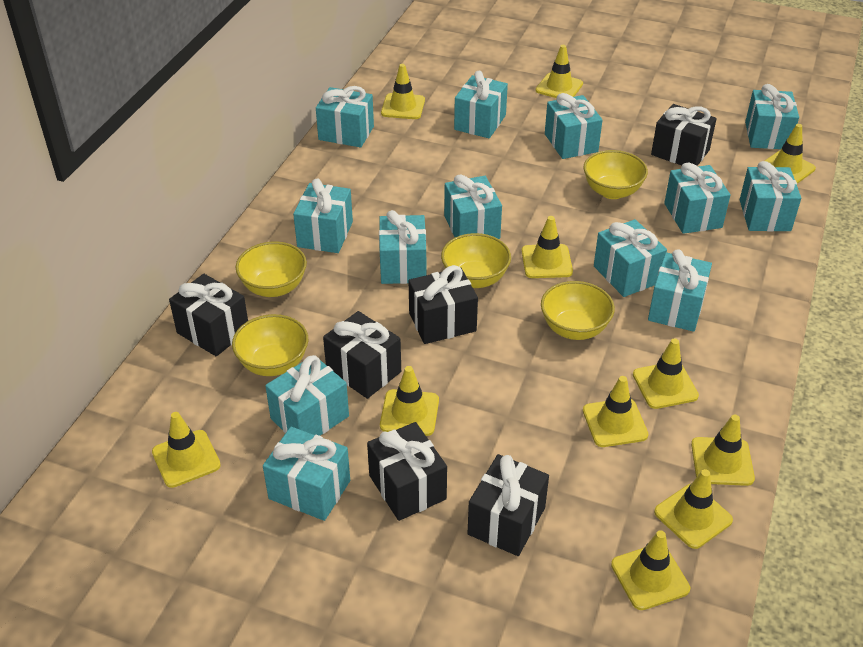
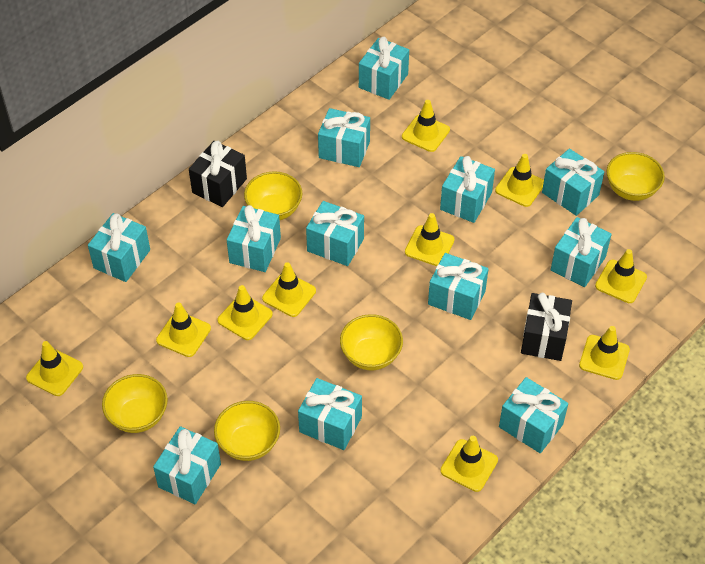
black gift: [169,274,248,357] [323,311,401,399] [367,422,447,521] [409,265,478,344] [467,454,549,556] [651,104,717,166] = 6 -> [189,141,247,207] [521,293,572,361] = 2
turquoise gift: [263,427,350,521] [265,355,349,436] [293,179,353,253] [316,86,374,148] [379,210,426,284] [444,174,502,239] [454,71,508,138] [545,93,602,159] [594,219,667,297] [648,249,712,332] [664,163,731,234] [740,161,801,232] [745,84,799,149] = 13 -> [88,213,150,282] [153,426,221,504] [227,205,281,272] [298,378,362,450] [306,201,364,266] [318,108,370,167] [359,37,409,100] [428,253,488,320] [440,156,495,223] [499,377,568,453] [542,149,604,216] [551,217,612,287] = 12
yellow traffic cone: [152,412,221,488] [380,366,439,436] [381,64,425,119] [521,216,573,278] [535,45,583,98] [583,376,649,447] [611,530,690,610] [633,338,699,409] [654,469,733,549] [691,415,755,486] [765,124,816,184] = 11 -> [26,341,83,396] [156,303,211,357] [217,285,273,340] [262,262,316,317] [402,100,450,152] [405,213,454,266] [440,436,498,492] [495,154,544,207] [579,326,630,380] [595,249,647,303] = 10

